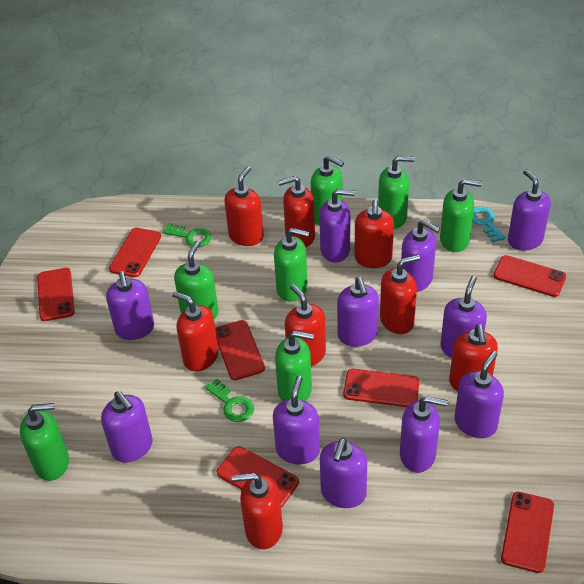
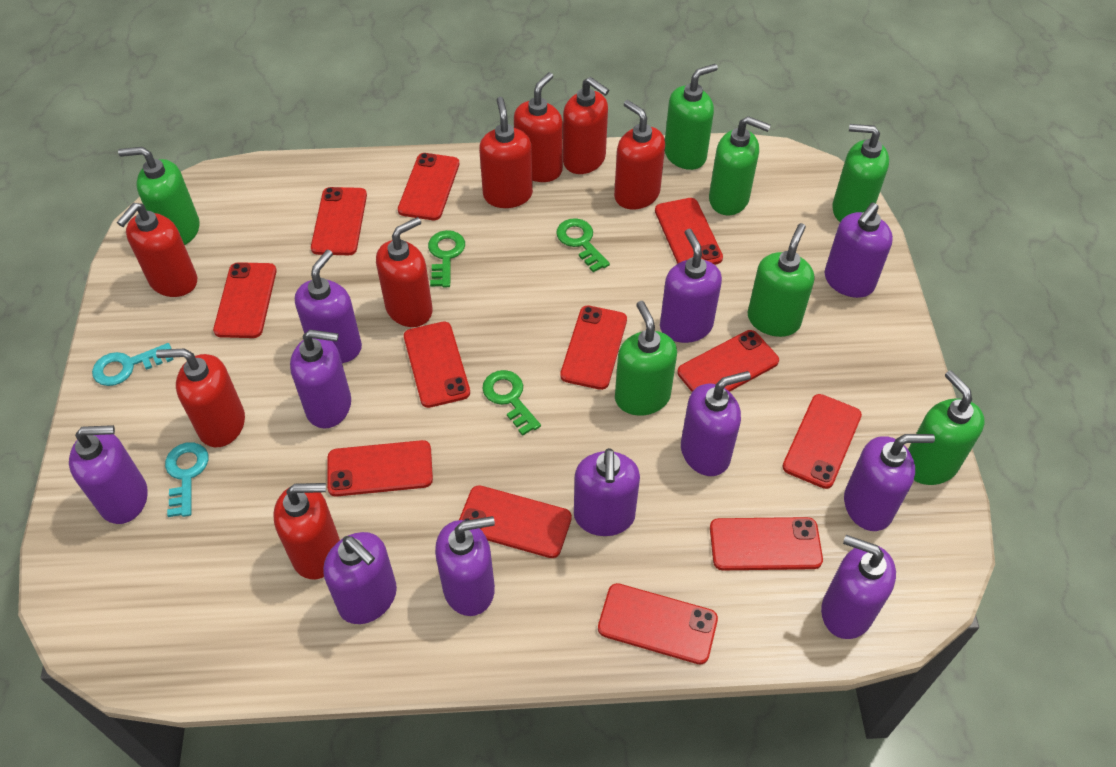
green key: [162,223,212,247] [205,379,254,422] = 2 -> [428,230,465,287] [482,370,541,436] [556,218,610,272] = 3
red phone: [37,268,75,321] [109,228,161,277] [215,320,265,380] [217,446,299,508] [343,369,420,407] [493,255,566,297] [501,492,554,573] = 7 -> [213,262,277,338] [311,187,367,255] [327,440,433,497] [398,153,459,220] [404,322,470,408] [459,485,572,558] [560,306,627,390] [598,583,718,665] [655,198,723,265] [677,330,779,392] [710,517,823,570] [782,394,862,489] = 12
turquoise key: [472,206,505,243] = 1 -> [92,343,174,386] [165,442,208,517] = 2

